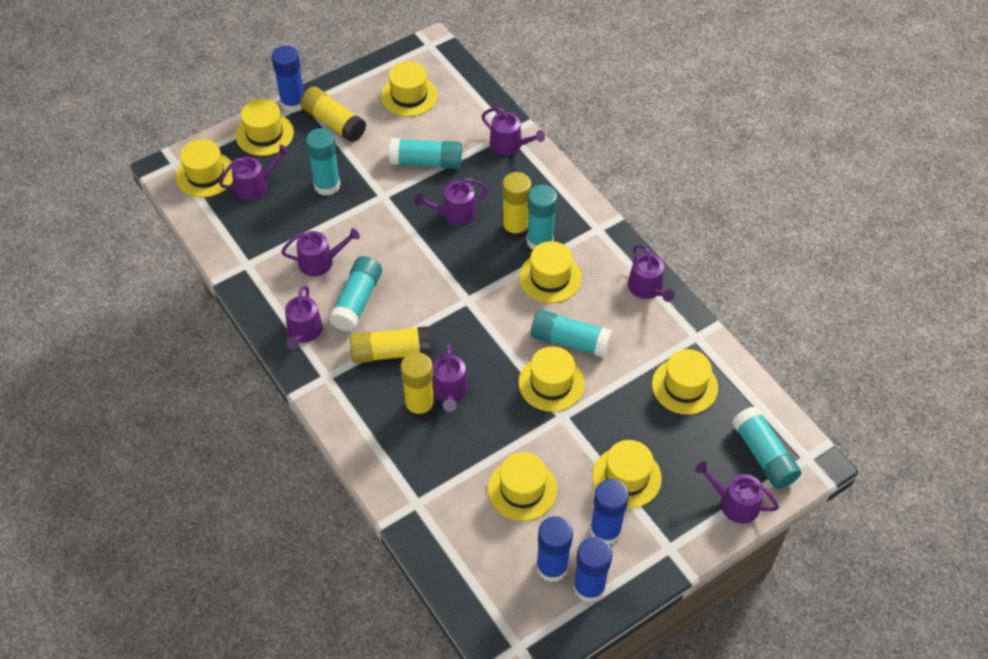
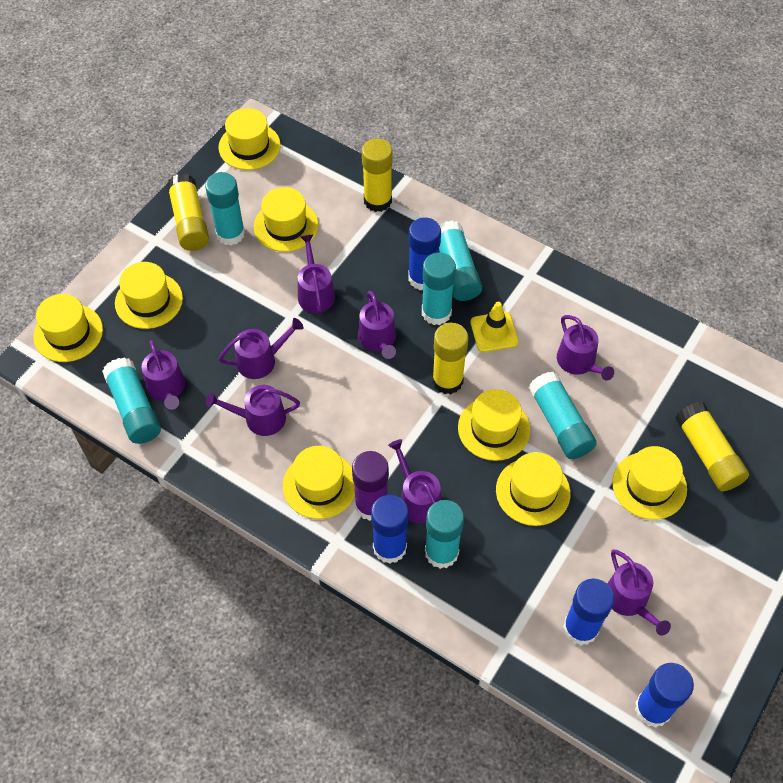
purple glue stick: none = 0 -> [352,451,389,521] = 1
yellow traffic cone: none = 0 -> [470,302,519,352] = 1

